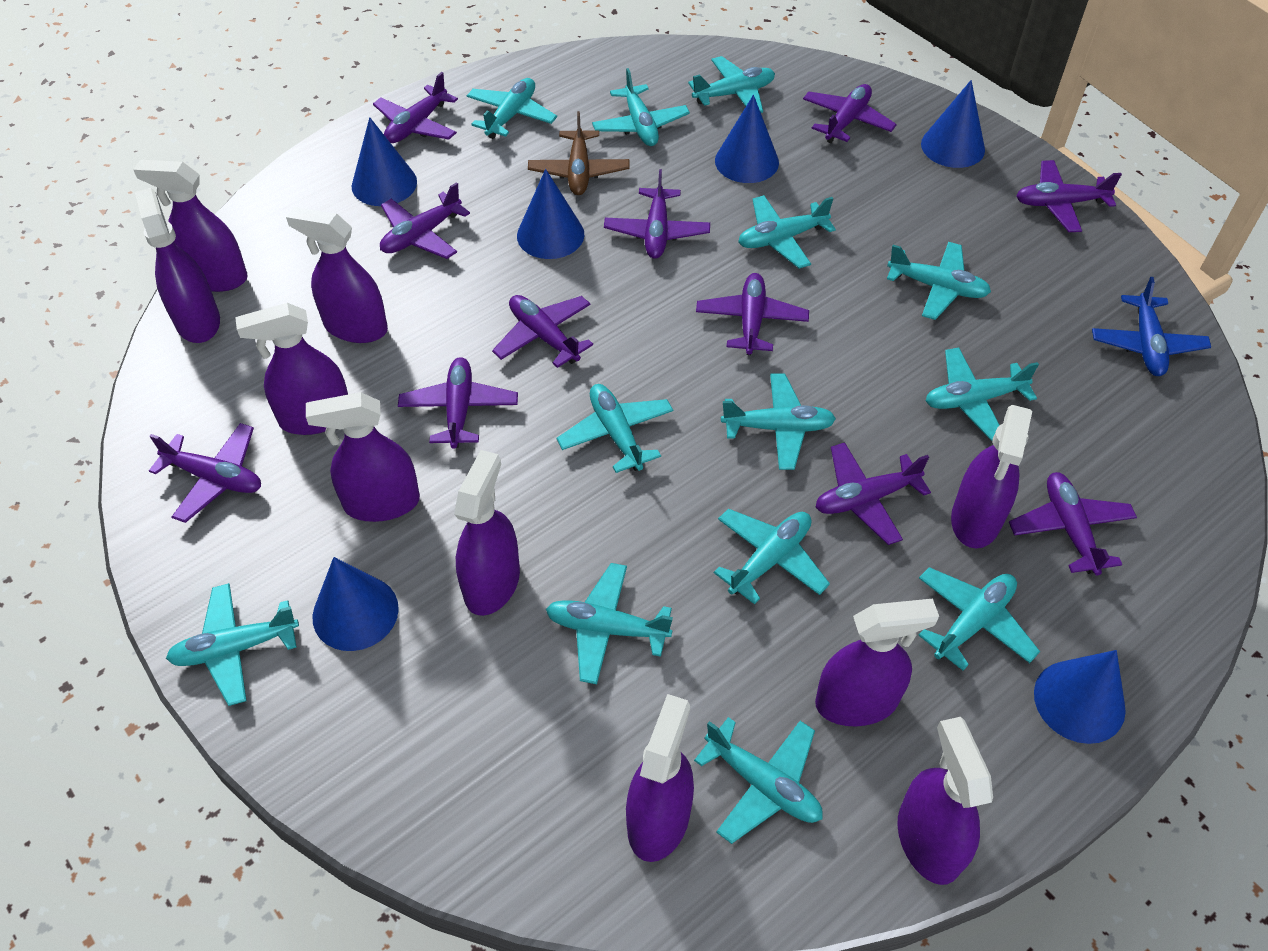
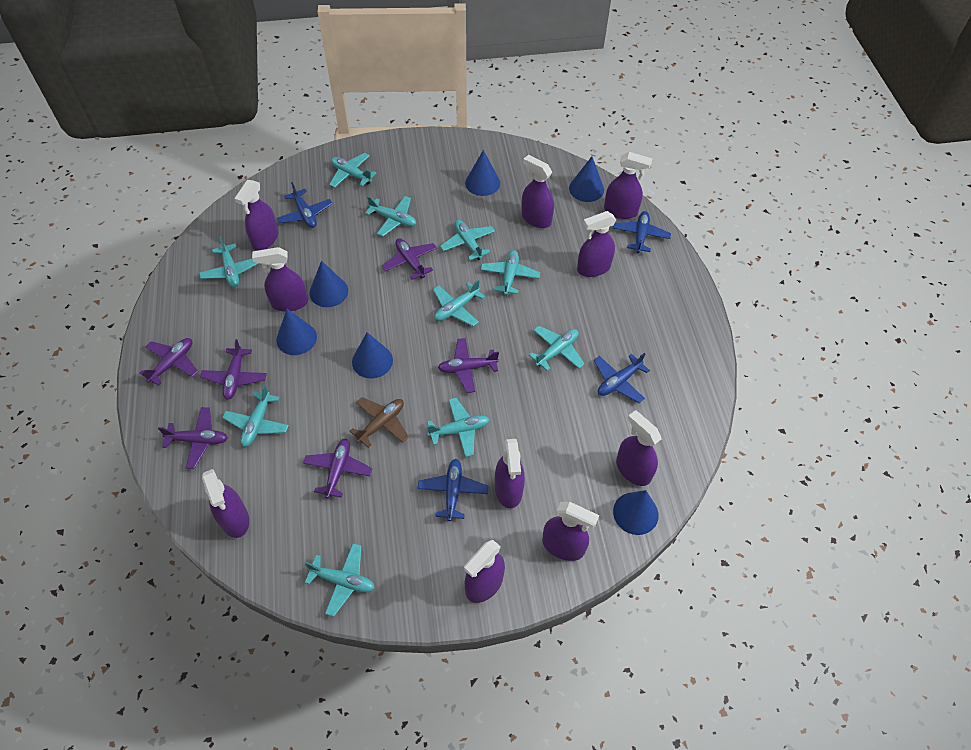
blue plane: [1092,277,1211,376] = 1 -> [277,182,333,228] [418,459,488,521] [594,353,650,403] [613,211,671,253] = 4
purple plane: [149,423,261,523] [373,72,458,143] [380,182,470,259] [398,357,518,449] [492,295,593,368] [604,169,710,259] [696,273,809,355] [803,84,897,143] [816,442,931,545] [1009,472,1137,576] [1016,160,1122,232] = 11 -> [140,338,198,386] [158,407,228,469] [200,339,267,400] [303,439,373,498] [382,238,437,280] [438,338,499,393] = 6
turquoise plane: [166,583,299,706] [467,78,557,139] [546,563,673,684] [557,384,673,473] [592,68,690,146] [688,56,775,113] [694,717,823,844] [714,509,830,604] [721,374,836,470] [738,195,836,268] [887,242,991,320] [918,567,1040,670] [925,347,1039,440] = 13 -> [199,236,259,287] [222,385,289,447] [305,543,375,617] [329,153,377,188] [365,196,416,236] [427,398,490,457] [433,280,485,326] [440,220,495,261] [480,250,540,295] [529,326,584,371] = 10

